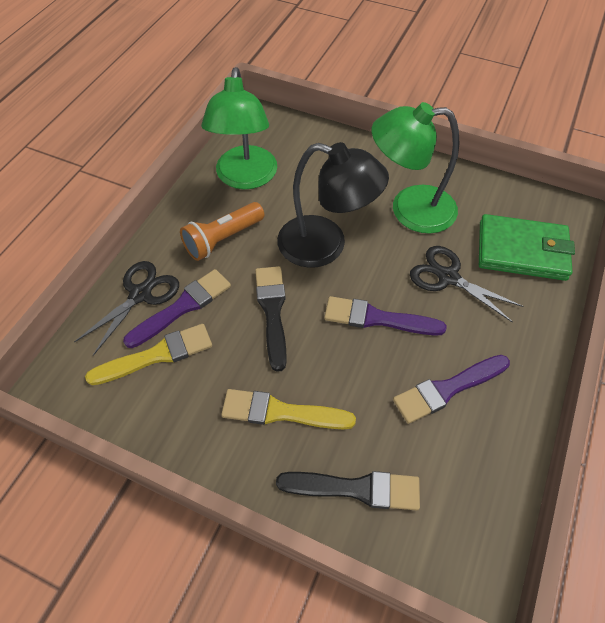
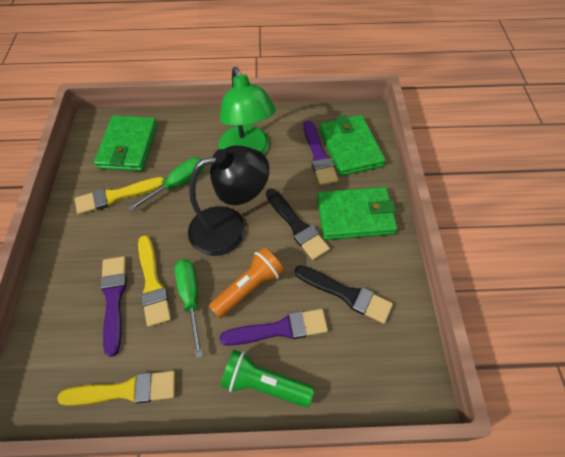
black scissors: [74,261,179,356] [410,246,523,323] = 2 -> none = 0
green flashlight: none = 0 -> [220,350,314,407] = 1
green lamp: [201,67,277,189] [372,102,459,234] = 2 -> [219,67,276,155] = 1
green screwdriver: none = 0 -> [128,157,205,211] [175,259,203,358] = 2
green wallet: [479,214,575,281] = 1 -> [94,116,157,171] [317,187,397,240] [320,115,386,176] = 3
yellow brush: [85,324,212,385] [221,389,356,429] = 2 -> [57,371,176,406] [75,177,165,215] [138,235,171,327] = 3

